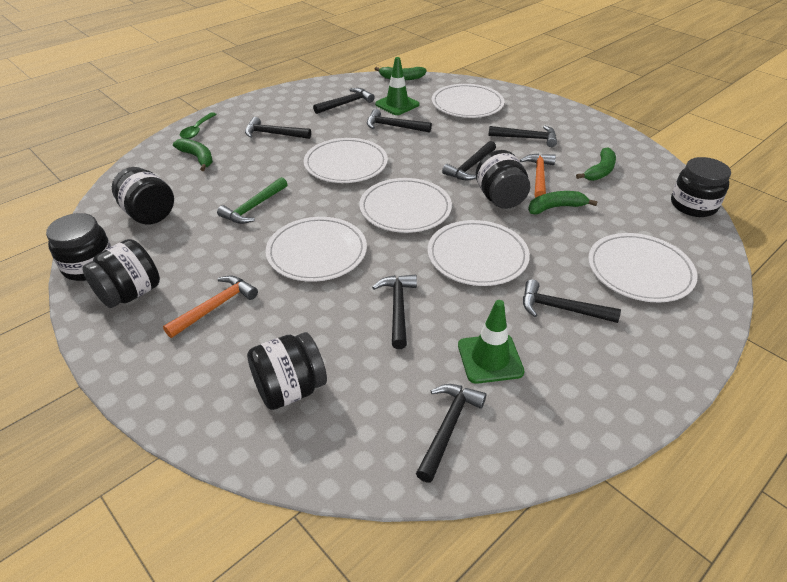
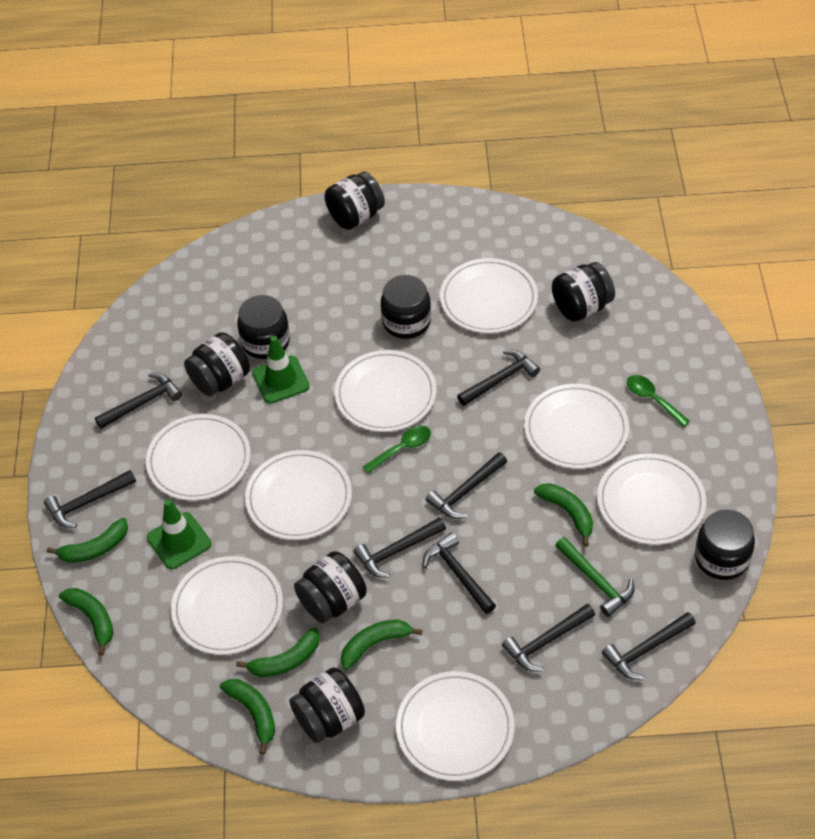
black jar: [46,213,111,281] [82,239,160,308] [112,167,174,225] [247,332,327,410] [475,150,530,209] [671,157,731,217] = 6 -> [184,332,250,396] [237,295,290,359] [289,667,365,743] [294,551,367,623] [325,172,385,230] [381,275,431,339] [552,262,615,322] [695,509,755,580] = 8
green banana: [173,138,213,171] [375,67,427,80] [528,191,598,215] [576,148,616,181] = 4 -> [47,518,128,563] [59,588,113,655] [220,679,275,755] [236,627,320,677] [341,619,422,670] [534,483,593,546] = 6
green spoon: [179,112,217,139] = 1 -> [363,426,431,474] [627,375,690,427] = 2
orange hammer: [163,276,258,338] [520,154,556,198] = 2 -> none = 0
white plate: [266,217,367,282] [304,138,388,183] [359,178,452,233] [428,220,530,286] [432,84,504,118] [588,233,698,302] = 6 -> [146,414,251,501] [171,556,283,655] [245,450,352,540] [335,350,437,432] [396,671,514,781] [440,258,538,333] [524,384,629,469] [597,453,706,545] = 8

